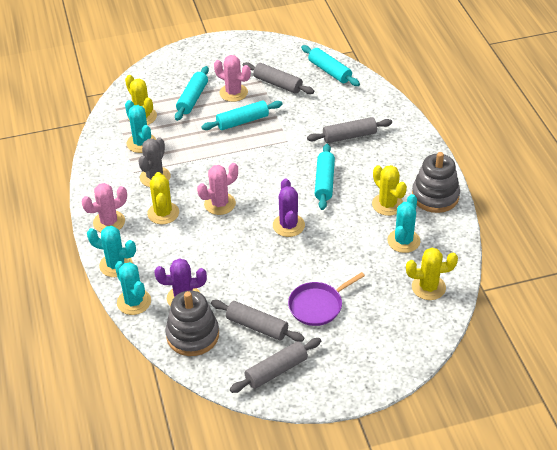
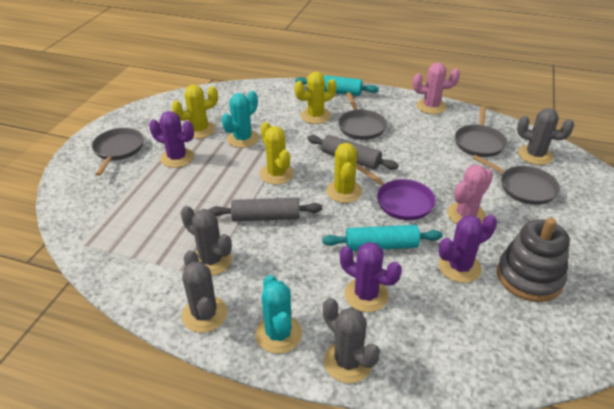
grey cactus: [139,137,171,187] = 1 -> [181,206,232,276] [182,250,228,333] [323,298,380,383] [517,108,574,165] = 4
grey pan: none = 0 -> [92,128,144,176] [338,92,387,140] [455,106,507,157] [473,155,560,205] = 4
grey rolling pin: [211,300,304,342] [230,338,321,393] [243,62,314,94] [307,117,392,143] = 4 -> [209,198,322,221] [307,135,399,170] = 2
grey stacking toy: [165,291,219,356] [412,152,460,213] = 2 -> [497,218,570,302] = 1
pink cactus: [82,183,127,232] [197,163,238,215] [214,55,251,102] = 3 -> [413,63,460,114] [447,165,493,224] = 2
purple cactus: [155,258,207,307] [273,179,305,237] = 2 -> [149,111,194,168] [340,242,402,312] [439,215,497,283] = 3
turquoise cactus: [87,226,136,277] [115,261,151,315] [125,100,156,153] [387,194,421,253] = 4 -> [222,91,259,148] [255,275,302,354] = 2
turquoise rolling pin: [175,66,209,121] [201,100,283,130] [301,45,360,86] [315,144,335,210] = 4 -> [295,75,379,96] [322,225,443,251] = 2

